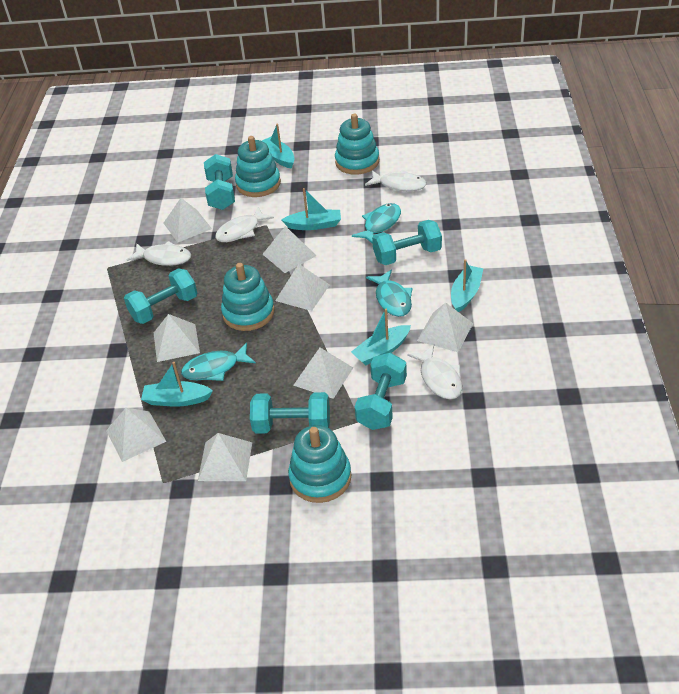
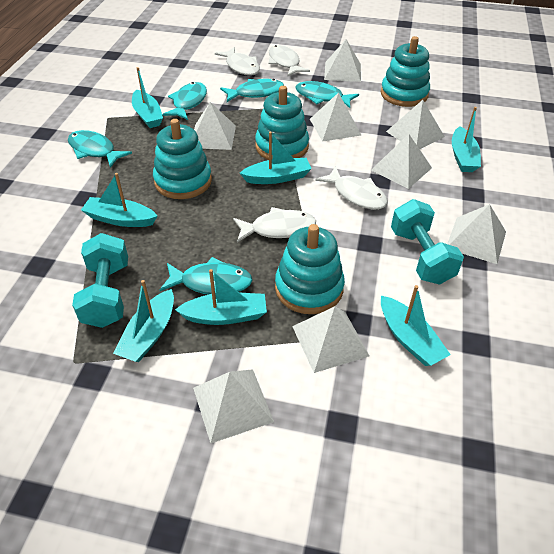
turquoise boat: [141,362,213,407] [262,124,295,169] [282,188,341,230] [351,309,411,365] [451,259,483,312] = 5 -> [81,173,157,227] [113,280,174,362] [132,67,163,128] [175,269,267,325] [240,132,312,184] [381,285,451,366] [452,107,481,172] = 7
turquoise dumbbell: [124,269,197,324] [204,154,235,210] [250,392,330,434] [355,353,407,430] [372,220,442,265] = 5 -> [72,233,128,328] [391,199,464,285] = 2
turquoise fish: [181,343,256,381] [352,203,401,244] [366,270,412,317] = 3 -> [68,130,132,168] [160,257,253,295] [162,82,207,120] [220,79,284,102] [295,81,359,108] = 5

